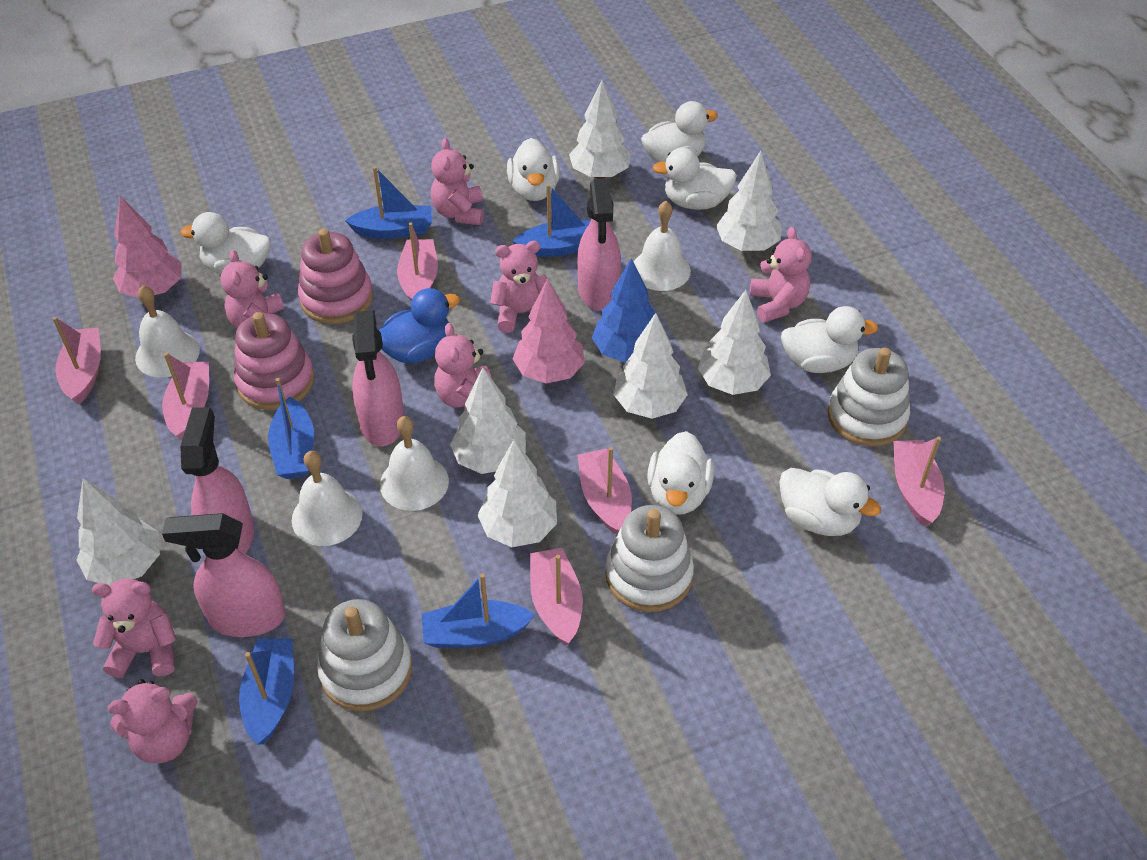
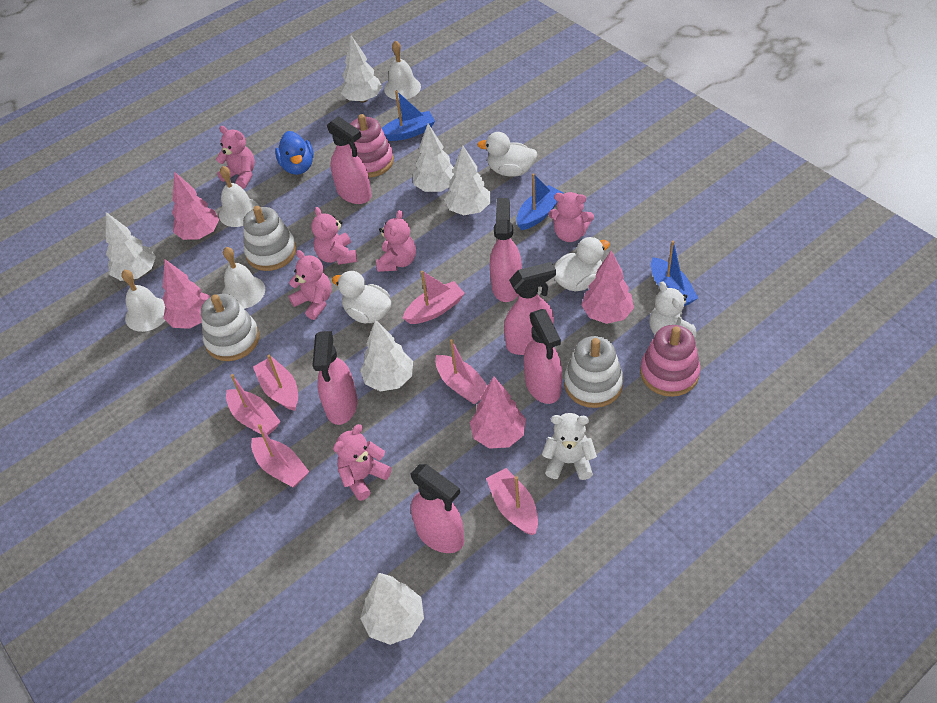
blue boat: [239,638,294,744] [268,378,314,479] [345,166,432,239] [422,573,535,648] [513,184,591,257] = 5 -> [381,90,435,141] [516,173,563,230] [651,241,698,306] = 3
blue tree: [592,258,655,362] = 1 -> none = 0
pink spray bottle: [162,513,285,637] [180,407,254,554] [352,310,404,446] [577,178,621,311] = 4 -> [312,331,357,425] [327,116,372,204] [411,464,464,553] [490,198,522,302] [504,262,556,355] [524,309,562,404] = 6
pink teddy bear: [92,578,177,678] [108,679,198,764] [220,250,284,329] [431,138,484,225] [434,323,492,410] [490,241,547,333] [750,227,812,323] = 7 -> [216,126,255,189] [289,250,331,320] [311,207,357,265] [333,424,392,501] [376,210,416,272] [549,192,594,242] = 6
pink tree: [113,196,182,298] [513,278,585,384] = 2 -> [163,259,210,329] [172,171,219,240] [469,376,526,449] [581,251,634,324] = 4
white duck: [180,212,271,274] [507,138,560,201] [641,101,718,162] [647,431,714,515] [652,148,737,210] [779,468,881,536] [781,306,878,373] = 7 -> [332,271,391,323] [477,132,537,177] [553,237,610,291] = 3
white teddy bear: none = 0 -> [542,413,597,480] [649,281,696,338] = 2
white tree: [76,478,160,585] [450,367,526,474] [478,440,557,547] [569,80,631,179] [613,313,688,419] [698,290,771,395] [716,151,782,251] = 7 -> [105,212,156,281] [341,35,382,103] [360,319,413,392] [360,573,424,645] [413,124,454,192] [444,145,491,215] = 6

